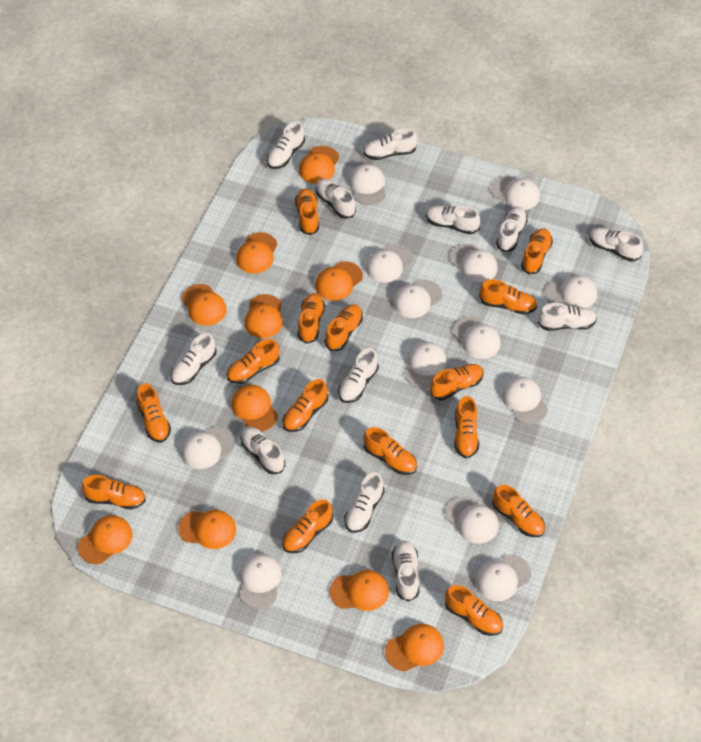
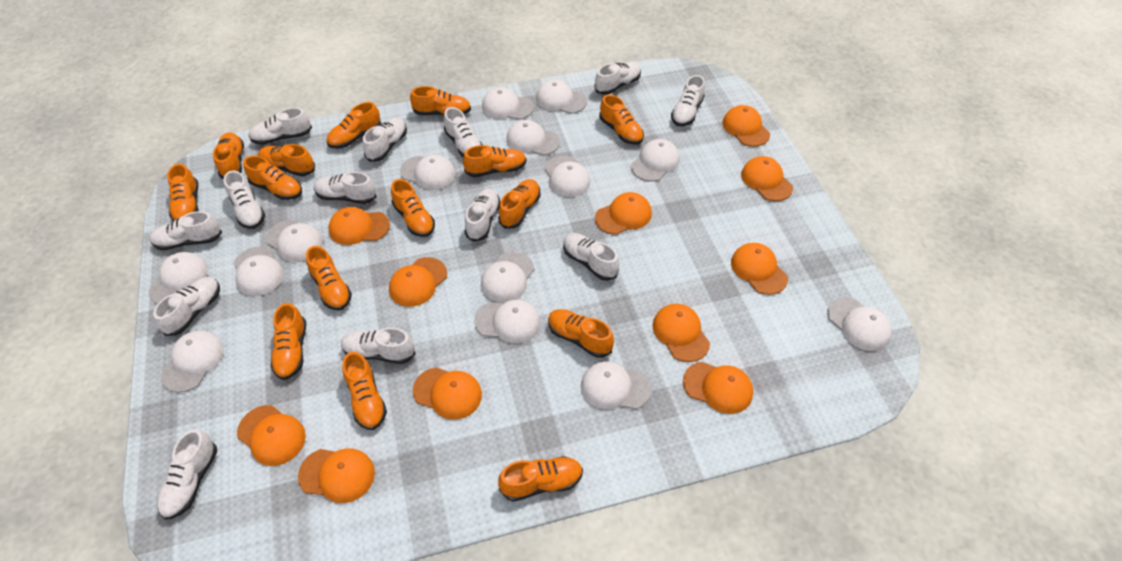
orange cap: [78,515,132,564] [178,510,236,549] [181,284,227,326] [231,385,278,431] [236,232,277,274] [244,294,283,338] [299,146,339,184] [315,261,363,301] [330,570,389,611] [385,624,444,672] = 10 -> [237,405,306,466] [298,449,375,503] [329,207,390,245] [389,257,447,307] [413,367,482,420] [595,192,652,235] [653,304,710,362] [683,362,753,414] [723,105,770,147] [731,243,788,295] [741,156,793,201] = 11
white cap: [181,426,235,469] [239,554,282,609] [349,164,386,206] [365,244,413,283] [393,280,442,318] [405,342,447,389] [446,496,499,544] [450,244,498,283] [453,317,501,359] [475,554,531,601] [491,176,540,210] [501,377,548,424] [545,275,597,308] = 13 -> [149,252,208,305] [160,331,224,393] [233,246,284,296] [266,220,323,262] [400,155,455,190] [474,300,540,343] [481,252,534,302] [482,87,534,120] [506,120,560,155] [536,80,587,114] [544,156,590,197] [581,361,651,409] [631,139,680,181] [827,298,892,351] = 14
white shoe: [171,333,217,385] [240,427,285,474] [267,121,305,169] [316,179,356,219] [338,348,379,403] [345,472,384,533] [363,128,417,160] [392,541,419,602] [426,205,480,234] [496,207,528,252] [538,303,597,331] [589,227,643,262] = 12 -> [149,211,222,250] [153,277,220,336] [157,430,217,519] [224,171,265,229] [249,108,312,145] [314,172,377,204] [341,328,415,364] [363,118,407,162] [444,107,483,157] [464,188,500,242] [563,233,619,281] [594,62,641,95] [671,75,705,126] = 13

